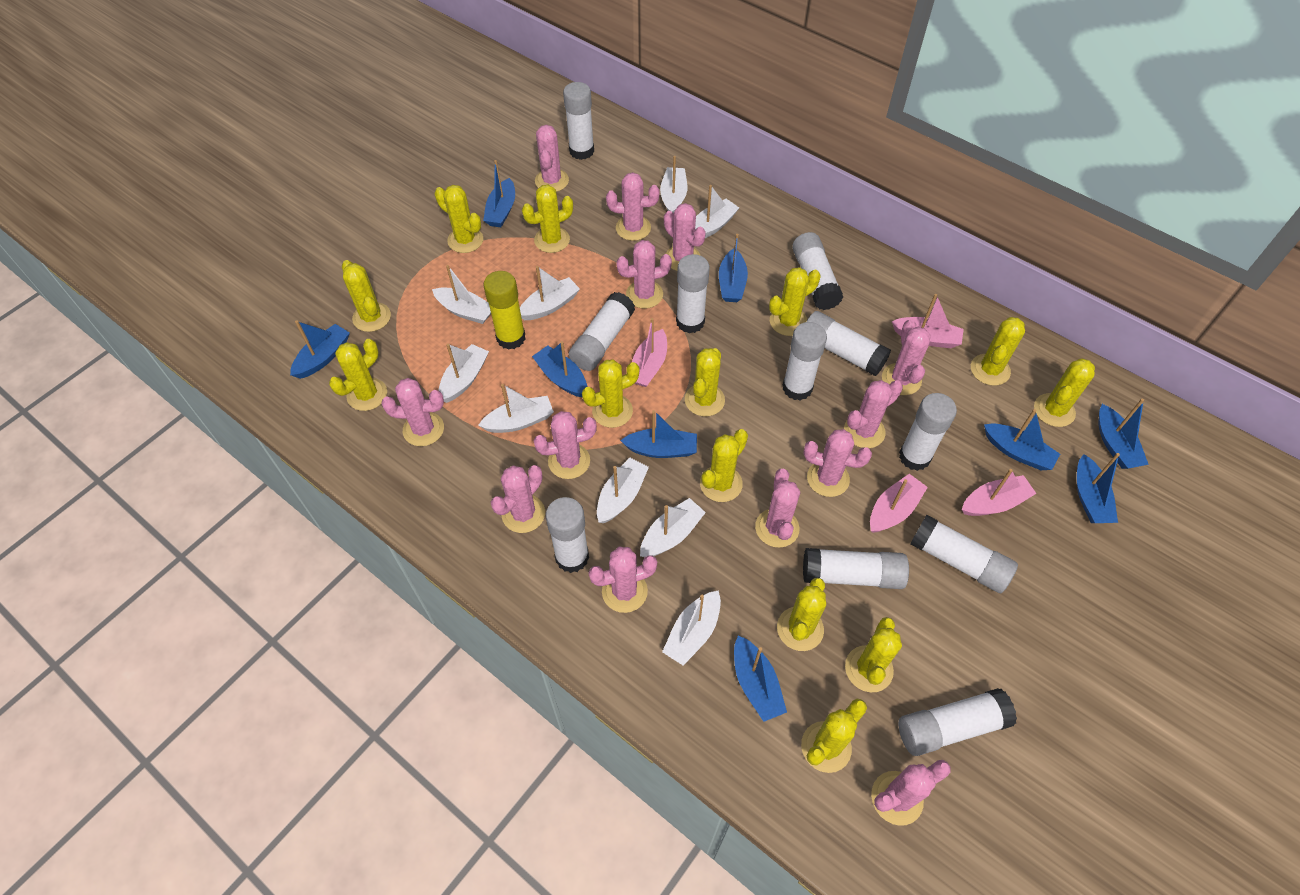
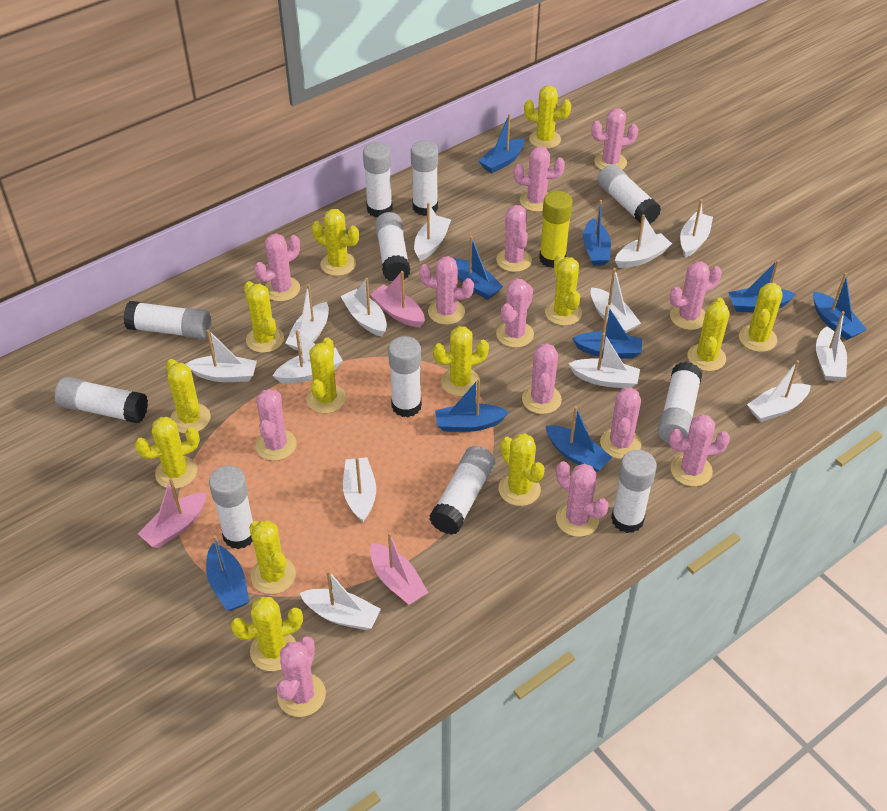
pink boat: [632,318,667,387] [870,474,928,533] [892,294,964,348] [962,469,1036,516] = 4 -> [138,478,207,548] [370,271,425,328] [370,532,428,605] = 3
white boat: [432,265,491,324] [439,344,489,403] [478,384,554,433] [520,266,580,320] [597,458,649,523] [640,498,706,557] [660,156,687,213] [662,590,721,666] [695,185,739,238] = 9 -> [186,329,257,382] [272,330,343,384] [286,284,329,352] [300,570,381,630] [340,278,387,337] [343,457,376,522] [414,202,451,261] [568,333,640,388] [591,268,641,333] [615,214,672,268] [680,199,713,258] [747,360,811,422] [816,311,847,381] = 13

